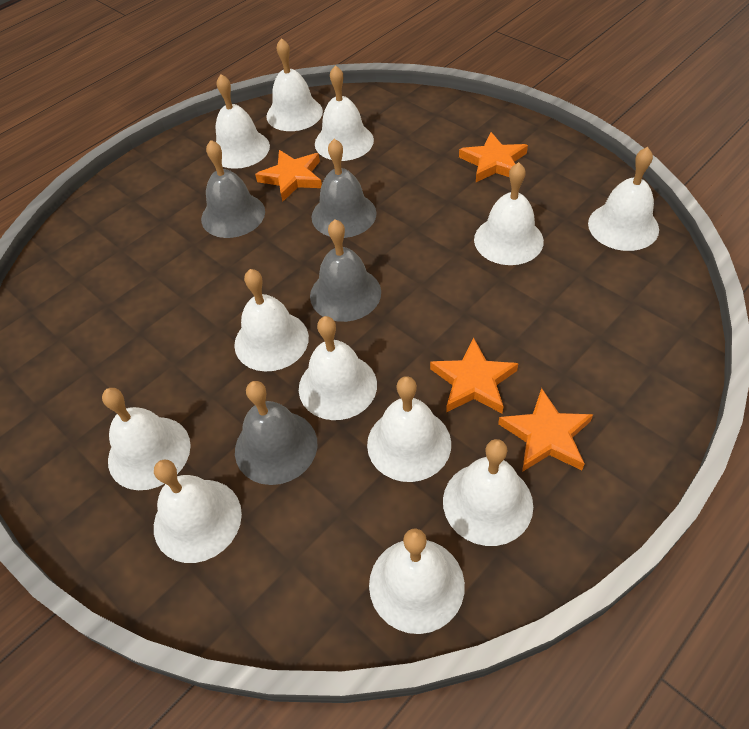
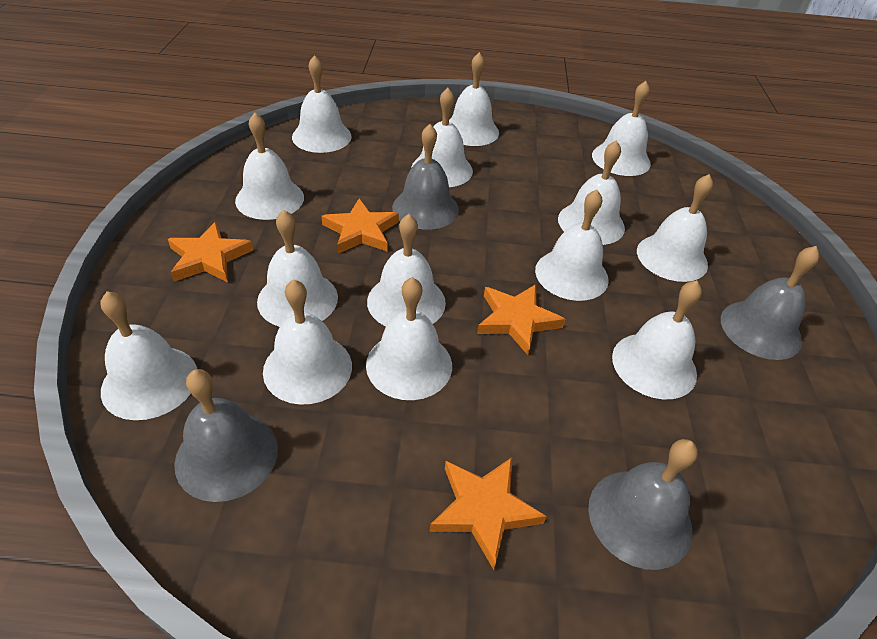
white bell: [102,388,191,490] [154,459,242,563] [216,74,270,169] [234,269,309,372] [266,38,323,131] [299,316,377,420] [315,65,374,161] [367,376,451,482] [369,528,465,634] [443,439,533,546] [474,162,544,265] [588,147,659,251] = 12 -> [101,291,197,420] [235,113,304,220] [257,210,338,327] [263,279,352,405] [292,55,352,153] [366,277,452,400] [367,214,446,326] [411,88,473,187] [449,52,499,146] [535,189,609,301] [558,140,625,245] [592,81,651,176] [612,280,702,399] [637,174,713,282] = 14

